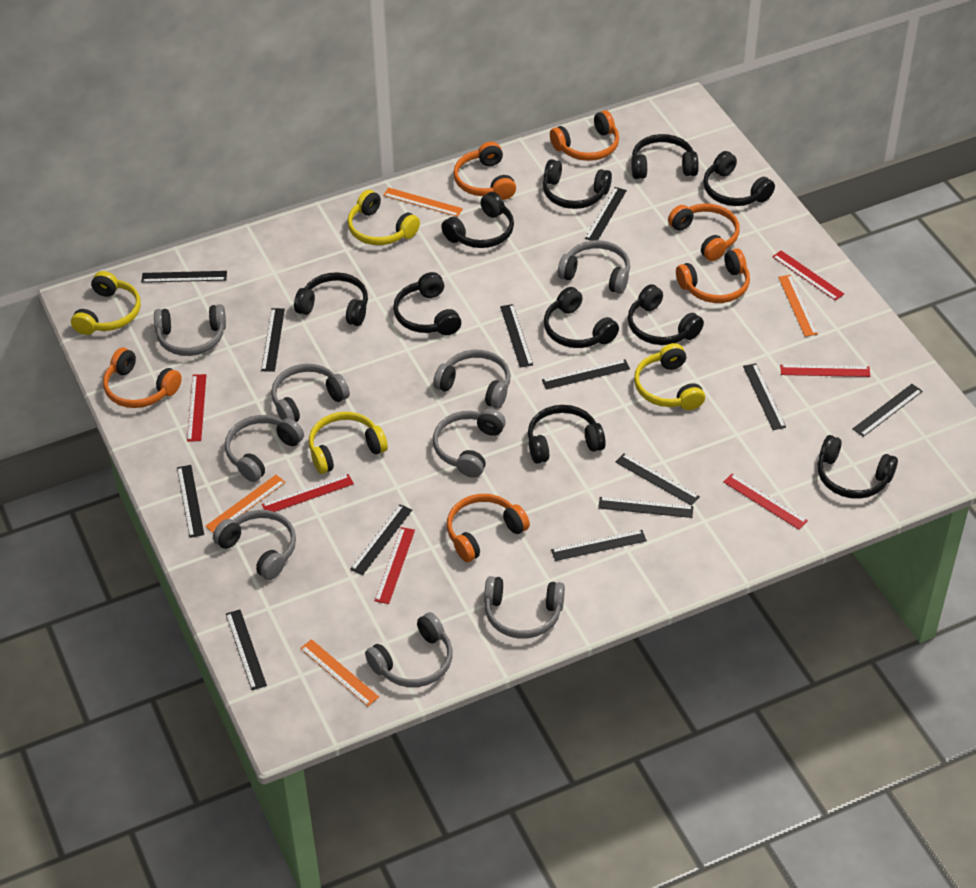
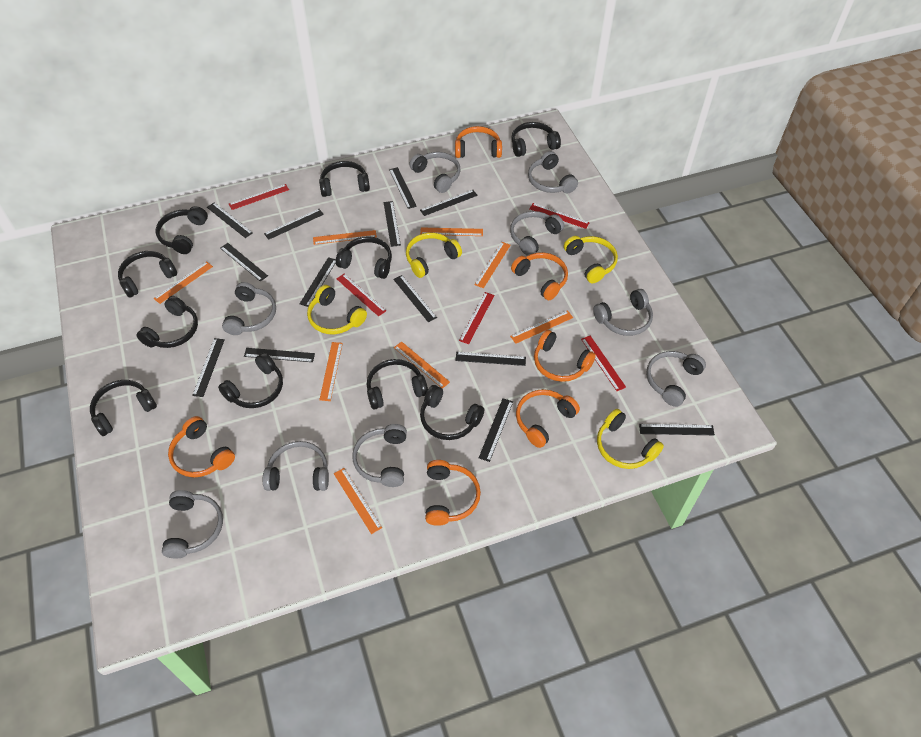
orange ruler: [205,475,286,533] [300,639,379,706] [383,187,463,217] [778,275,818,337] = 4 -> [154,261,213,304] [313,230,377,245] [319,342,343,401] [334,468,382,534] [394,341,450,389] [420,227,483,236] [474,242,511,288] [510,310,573,344] = 8
red ruler: [187,374,206,442] [262,474,354,512] [375,527,415,604] [724,474,808,530] [772,251,844,301] [780,364,870,377] = 6 -> [229,184,289,210] [337,274,386,316] [459,292,495,344] [529,203,590,229] [581,336,626,391] = 5

